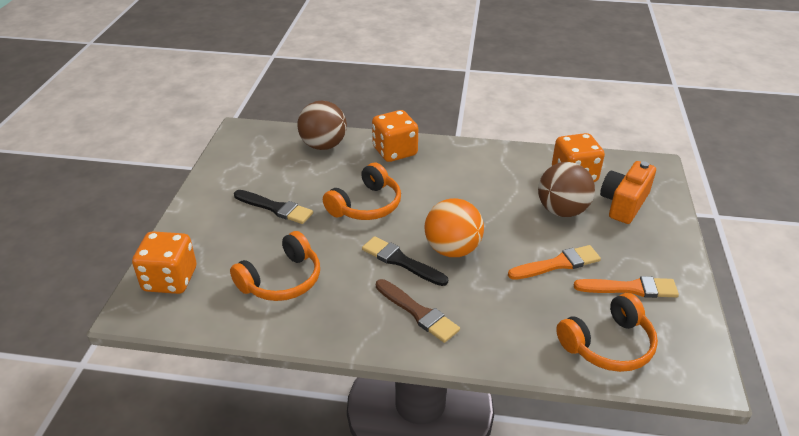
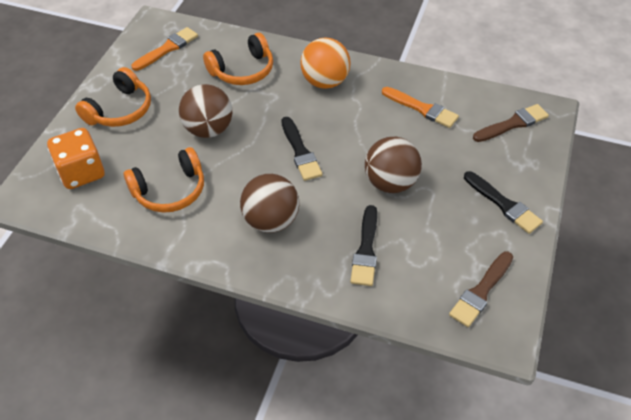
black brush: [234,190,313,224] [362,236,448,286] = 2 -> [281,117,323,181] [350,205,377,286] [464,171,543,234] = 3
brown ball: [297,101,347,150] [538,162,595,217] = 2 -> [179,84,232,138] [240,174,299,233] [365,137,422,193] = 3
brown brush: [376,279,460,343] = 1 -> [449,252,513,327] [473,104,549,142] = 2
orange camera: [600,161,656,224] = 1 -> none = 0
orange dice: [132,231,196,294] [372,110,418,162] [552,133,605,182] = 3 -> [47,128,105,189] = 1

